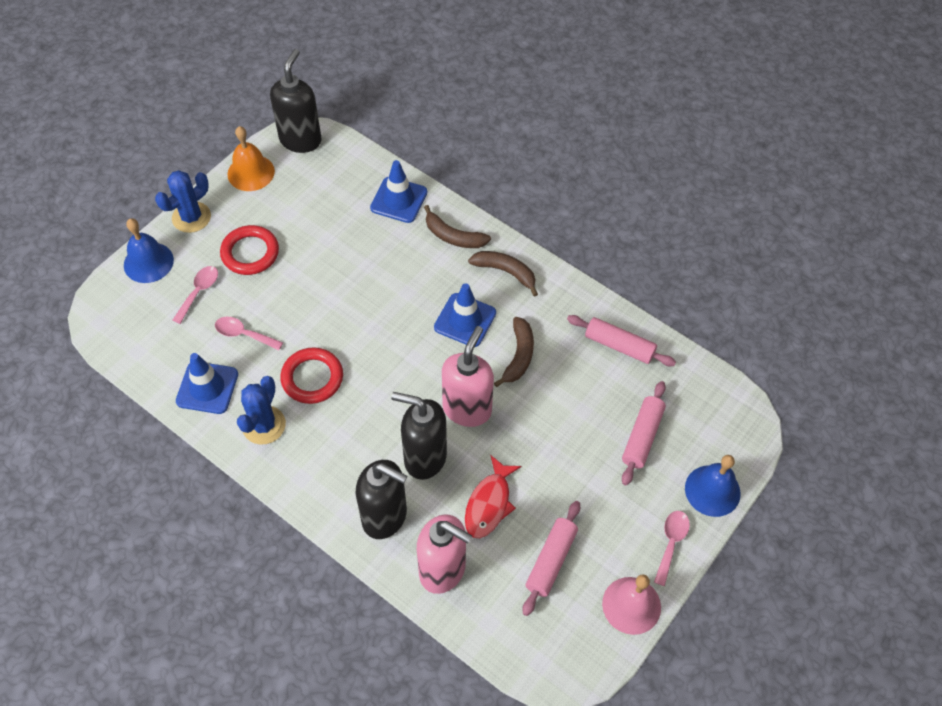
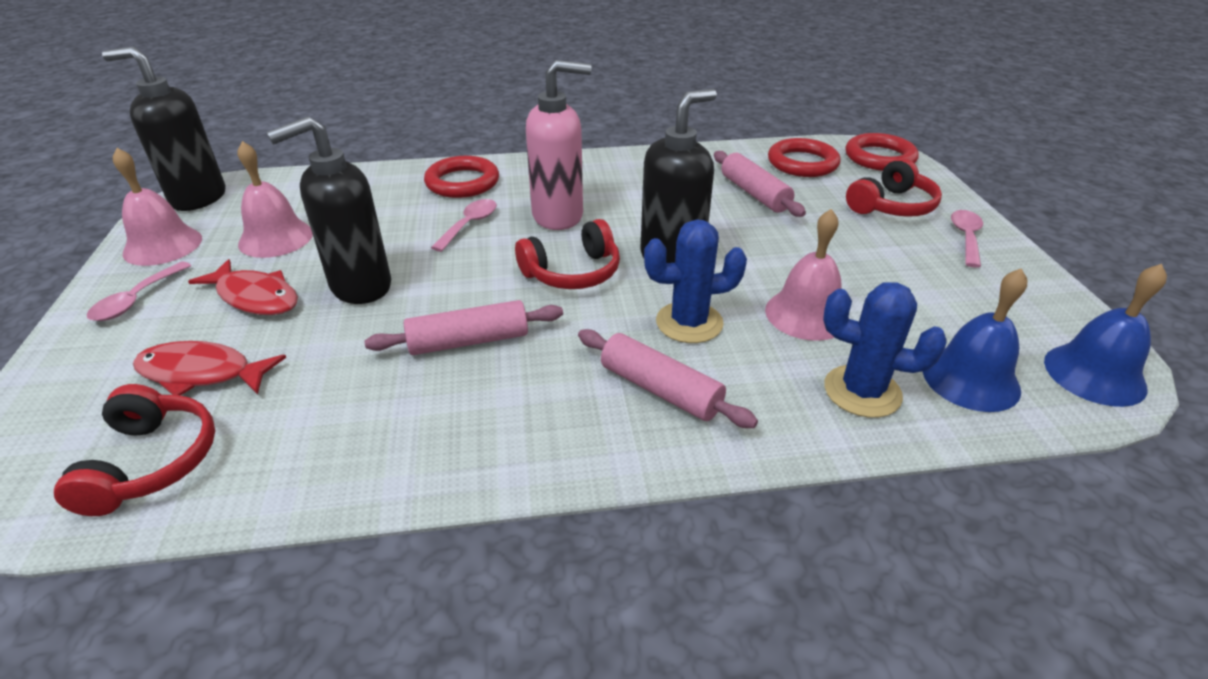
blue traffic cone: [176,353,238,414] [370,160,427,223] [434,283,496,347] = 3 -> none = 0
brown banana: [424,205,491,248] [468,251,538,297] [494,317,534,387] = 3 -> none = 0
orange bell: [227,126,275,191] = 1 -> none = 0
pink bell: [602,575,661,635] = 1 -> [113,148,202,266] [237,141,313,258] [765,209,841,341] = 3
pink soap dispenser: [417,514,472,594] [442,326,494,427] = 2 -> [526,60,591,230] = 1
red fish: [465,455,521,538] = 1 -> [133,341,286,396] [188,259,298,315] = 2
red headphones: none = 0 -> [54,384,215,516] [515,219,620,289] [846,158,942,217] = 3
red ring: [220,225,279,275] [280,347,343,404] = 2 -> [424,156,499,198] [768,138,841,177] [845,133,919,171] = 3

